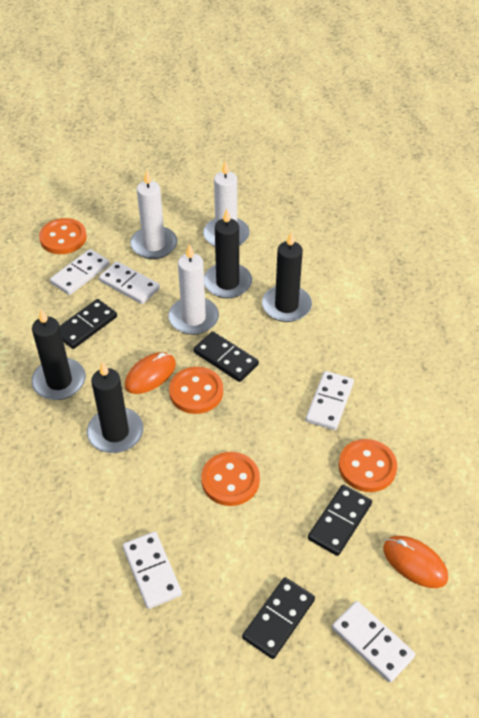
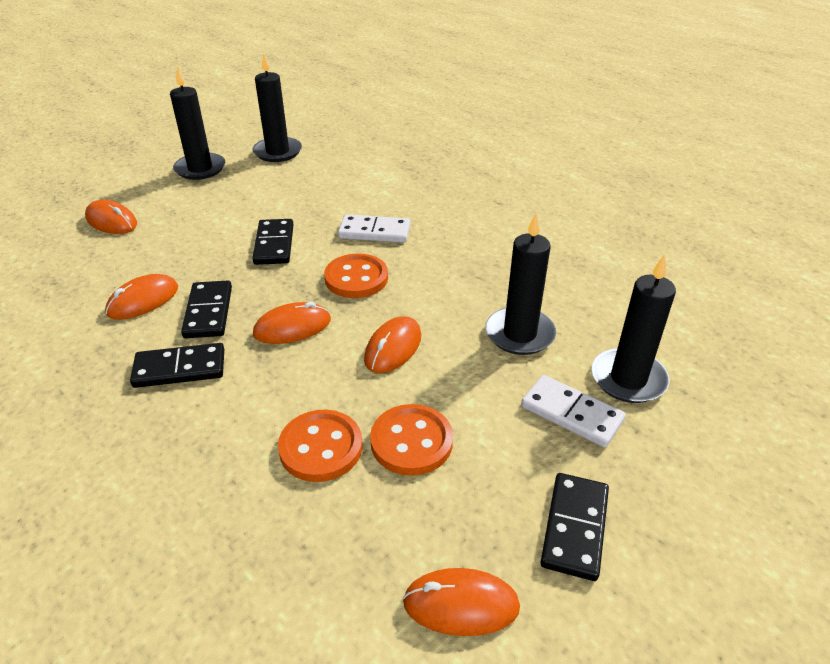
orange button: [39,218,87,254] [169,367,223,414] [201,452,260,506] [339,439,397,492] = 4 -> [278,410,362,482] [324,253,388,298] [370,404,453,476] = 3
orange mouse: [125,352,176,394] [383,536,448,588] = 2 -> [85,200,137,234] [105,274,178,320] [253,302,331,344] [364,316,421,373] [403,568,520,636] = 5
white candle: [130,170,177,259] [168,244,219,335] [203,160,250,247] = 3 -> none = 0
white domino: [50,249,110,295] [99,261,160,304] [123,532,182,609] [306,371,354,430] [332,601,415,682] = 5 -> [338,214,410,243] [521,375,626,447] = 2

